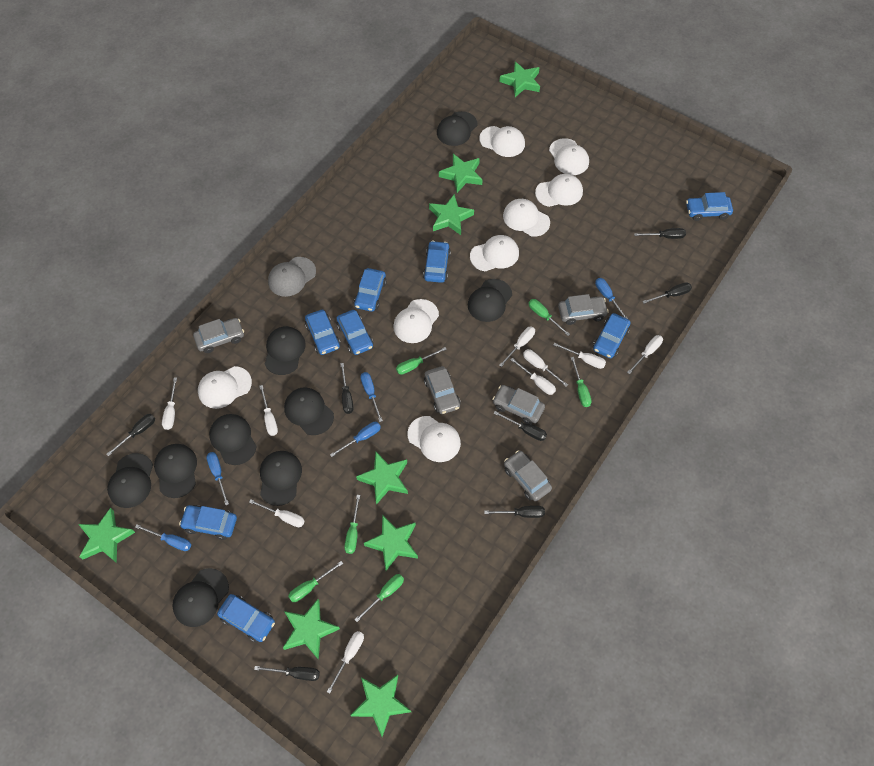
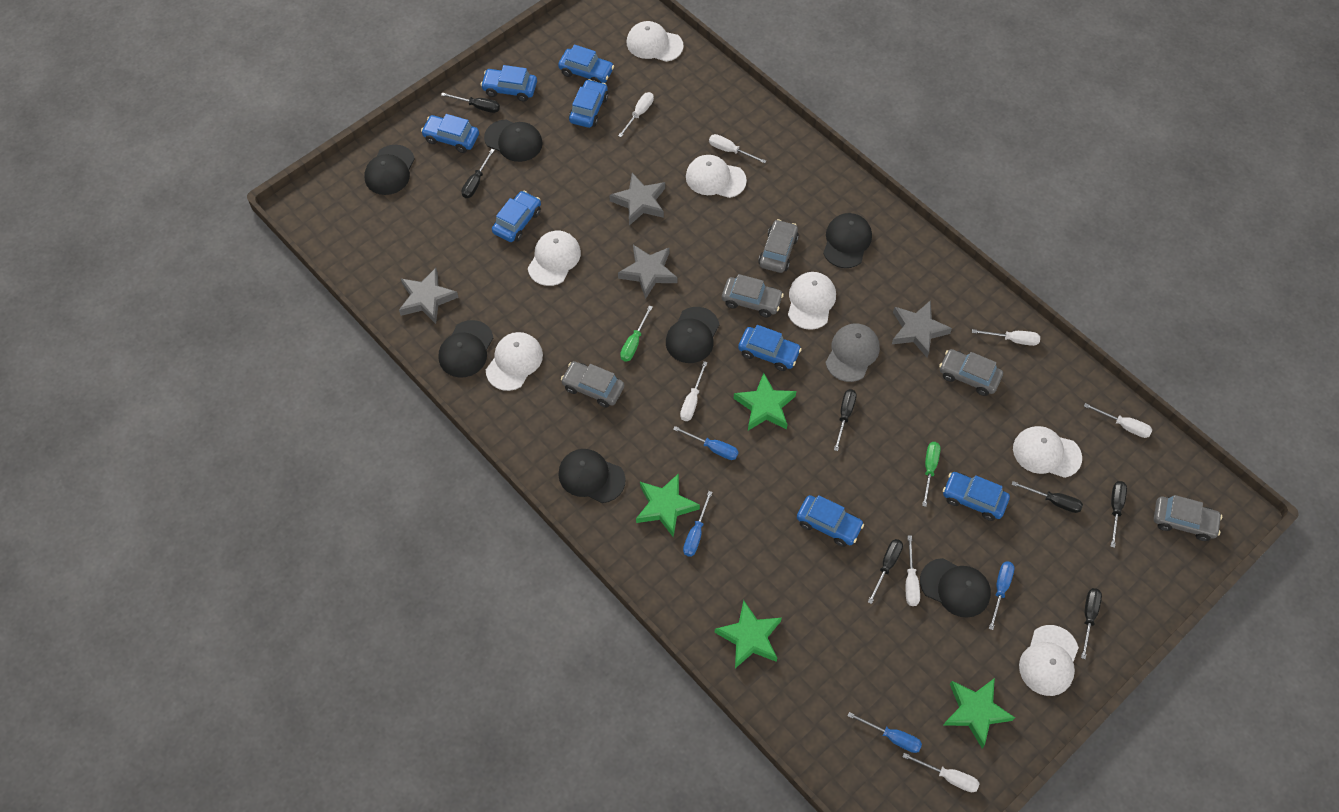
black cap: [107,453,153,508] [154,444,197,498] [172,568,229,627] [209,414,257,465] [260,451,302,506] [265,326,306,375] [284,387,334,435] [437,111,477,146] [468,279,512,322] = 9 -> [364,145,415,195] [438,320,493,377] [484,120,543,162] [558,449,626,503] [666,307,719,363] [823,213,872,268] [920,558,991,618] = 7
blue screwdriver: [135,524,191,551] [206,452,229,505] [330,422,381,457] [361,372,383,422] [595,278,628,319] = 5 -> [673,426,738,460] [683,491,712,557] [848,712,922,753] [989,561,1015,630] = 4
green screwdriver: [288,561,343,602] [344,495,360,554] [354,574,404,622] [396,347,447,375] [528,299,570,336] [571,357,592,407] = 6 -> [620,305,653,362] [922,442,941,507] = 2
green star: [78,508,135,563] [283,599,340,660] [350,675,411,737] [356,452,408,505] [364,515,418,571] [429,194,474,235] [439,154,483,193] [499,61,540,97] = 8 -> [636,473,700,537] [715,600,782,668] [733,373,797,431] [944,678,1015,748] = 4
grey star: none = 0 -> [399,268,459,324] [609,173,665,226] [618,245,677,299] [892,300,952,357] = 4
white cap: [198,366,252,409] [393,299,439,343] [407,416,461,462] [470,235,519,272] [479,126,525,157] [503,199,550,237] [535,174,583,207] [549,138,589,175] = 8 -> [486,332,543,391] [528,231,581,286] [627,21,684,62] [686,155,747,198] [788,272,836,330] [1013,426,1082,478] [1019,625,1079,696] = 7
white screwdriver: [162,377,177,430] [249,499,305,527] [259,385,278,436] [327,631,364,693] [499,327,535,367] [510,358,556,395] [523,349,568,387] [553,343,606,369] [627,335,663,374] = 9 -> [618,92,654,137] [680,361,708,421] [709,134,766,163] [902,753,980,792] [906,535,920,606] [972,329,1040,346] [1084,403,1152,438] = 7

